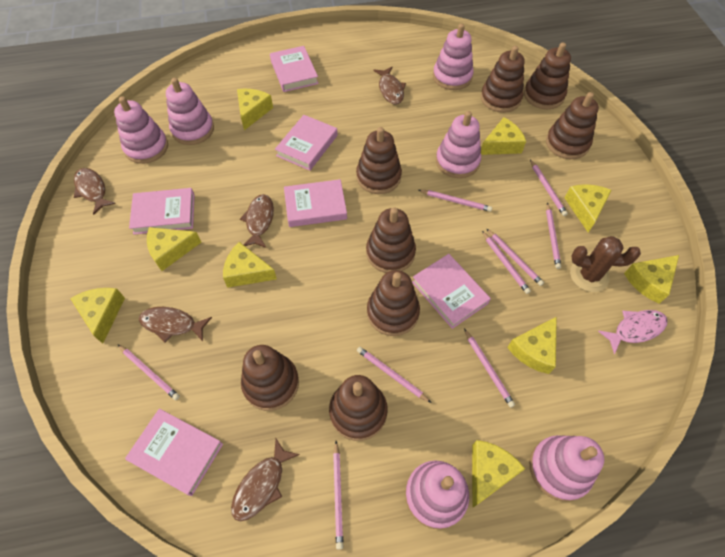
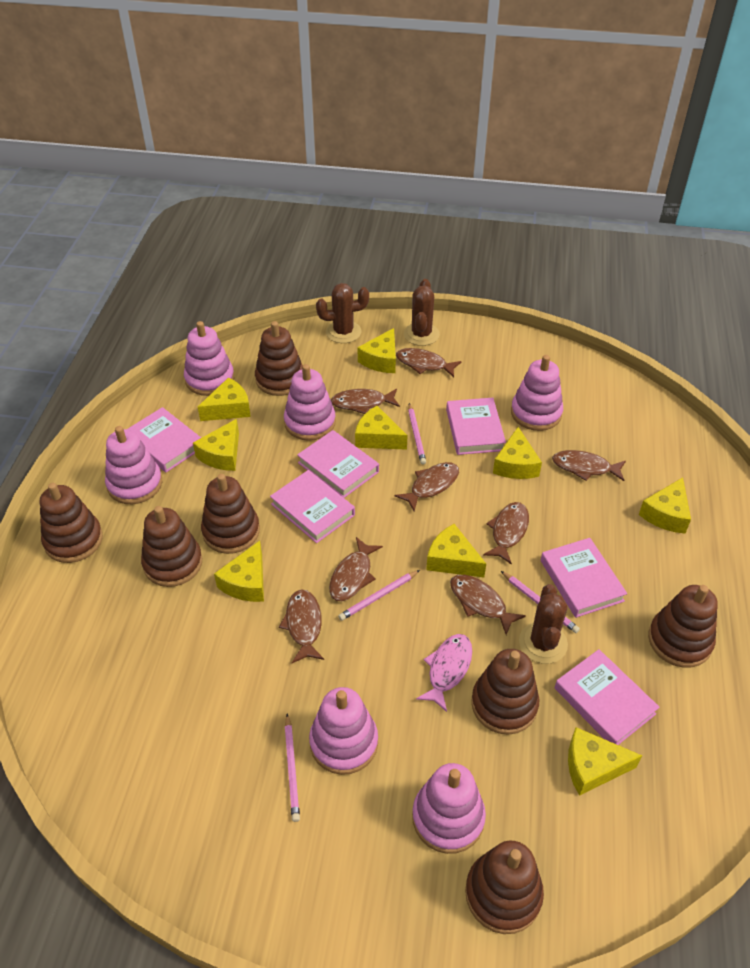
brown cactus: [570,236,641,292] = 1 -> [316,283,369,343] [404,279,440,346] [519,584,568,664] = 3
brown fish: [74,168,116,215] [139,307,212,342] [231,439,300,521] [240,194,274,248] [373,67,406,104] = 5 -> [279,589,324,663] [329,537,383,601] [331,388,400,414] [395,462,459,511] [396,348,462,377] [450,575,526,635] [483,502,529,565] [552,450,626,481] = 8
brown stacking toy: [241,345,299,411] [329,375,388,441] [356,127,402,194] [366,207,416,273] [367,270,420,336] [481,46,524,113] [524,42,571,109] [546,92,599,159] = 8 -> [40,483,103,563] [141,506,202,587] [201,474,260,554] [255,321,303,396] [465,841,544,934] [471,649,539,735] [648,585,718,668] = 7
pink pencil: [118,345,180,400] [333,441,343,550] [357,347,431,403] [419,190,492,212] [464,329,515,408] [482,231,531,294] [487,229,544,286] [530,160,568,216] [546,203,561,269] = 9 -> [285,714,300,822] [338,570,420,621] [408,403,426,465] [501,571,580,633] = 4

